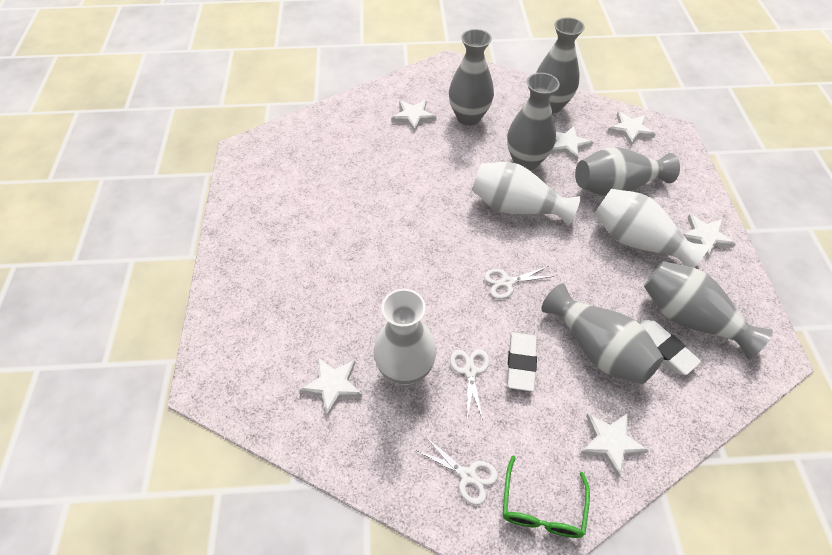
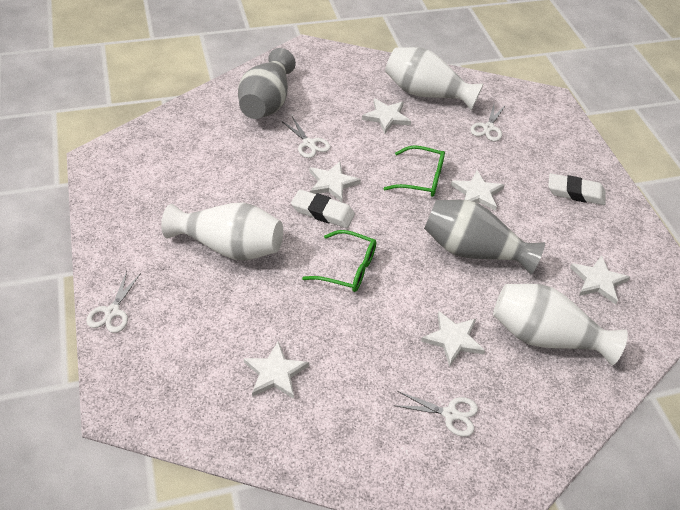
green glasses: [503,456,590,538] = 1 -> [302,230,376,292] [383,145,445,197] = 2
grey vase: [449,29,494,126] [507,73,560,171] [536,17,585,113] [541,284,664,384] [575,147,680,197] [644,261,773,359] = 6 -> [238,48,296,119] [424,200,545,275] = 2
white scissors: [416,438,498,505] [450,349,489,420] [484,266,554,299] = 3 -> [86,271,141,333] [282,117,330,158] [393,391,478,437] [470,104,506,141] = 4

